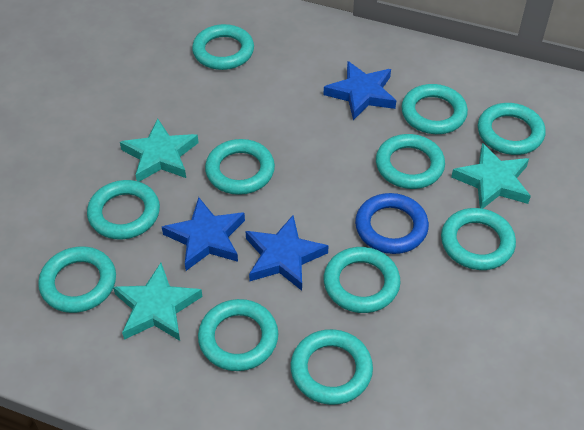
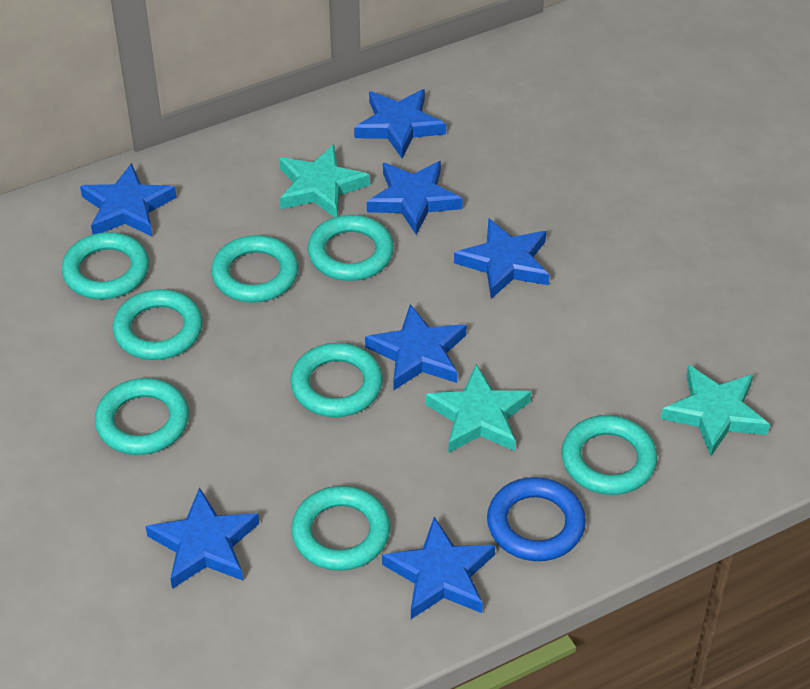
blue star: [162,197,245,271] [246,215,329,291] [324,61,396,120] = 3 -> [80,163,177,237] [146,487,259,589] [354,89,446,158] [365,304,466,390] [367,161,463,235] [382,517,495,619] [454,218,550,299] = 7
turquoise ring: [38,246,116,313] [87,180,160,240] [192,24,254,70] [198,299,278,371] [205,139,275,195] [290,329,373,405] [324,247,401,313] [376,134,445,189] [401,84,468,134] [441,208,516,270] [478,103,546,155] = 11 -> [62,232,149,299] [95,378,189,455] [113,289,203,360] [211,235,299,303] [290,343,383,417] [291,486,390,571] [308,215,394,281] [561,415,657,495] = 8

